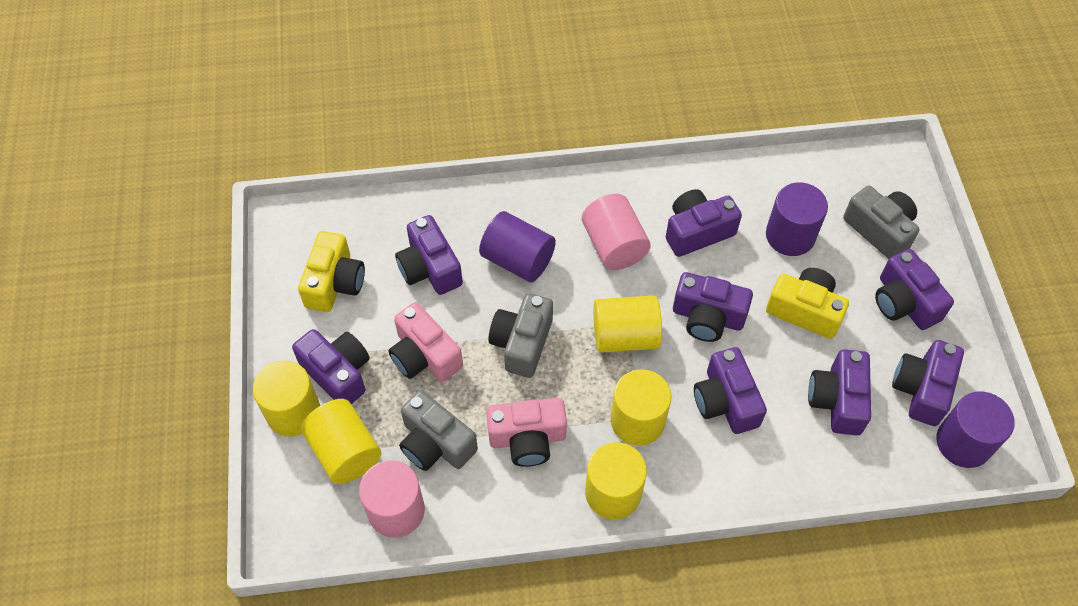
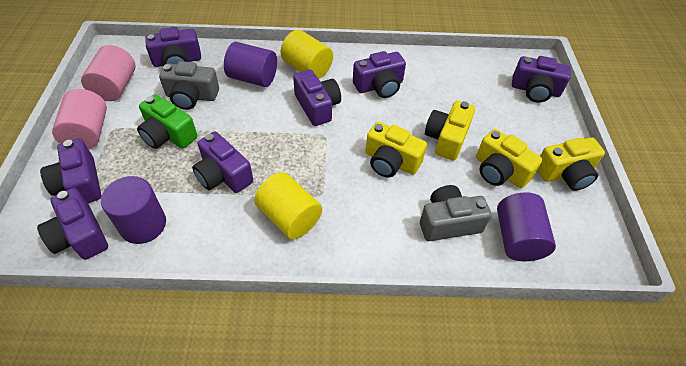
green camera: none = 0 -> [137,94,197,149] = 1
grey camera: [399,390,478,471] [488,293,553,378] [843,186,919,259] = 3 -> [159,61,219,110] [420,185,492,241] = 2
pink camera: [389,302,463,382] [486,398,567,467] = 2 -> none = 0
purple camera: [292,329,370,404] [395,215,463,295] [666,189,742,257] [673,272,753,342] [694,347,767,434] [808,349,871,436] [875,249,954,330] [892,340,964,426] = 8 -> [37,188,108,260] [40,139,101,203] [145,27,201,67] [192,132,253,193] [293,70,341,126] [353,51,406,98] [512,56,571,103] = 7
yellow camera: [298,231,365,312] [766,268,849,339] = 2 -> [365,122,427,178] [425,101,475,161] [476,129,542,188] [537,137,605,191] = 4
yellow cylinder: [253,360,320,437] [301,399,381,484] [585,442,647,519] [594,295,662,353] [611,369,671,446] = 5 -> [254,172,322,239] [281,30,333,79] = 2

